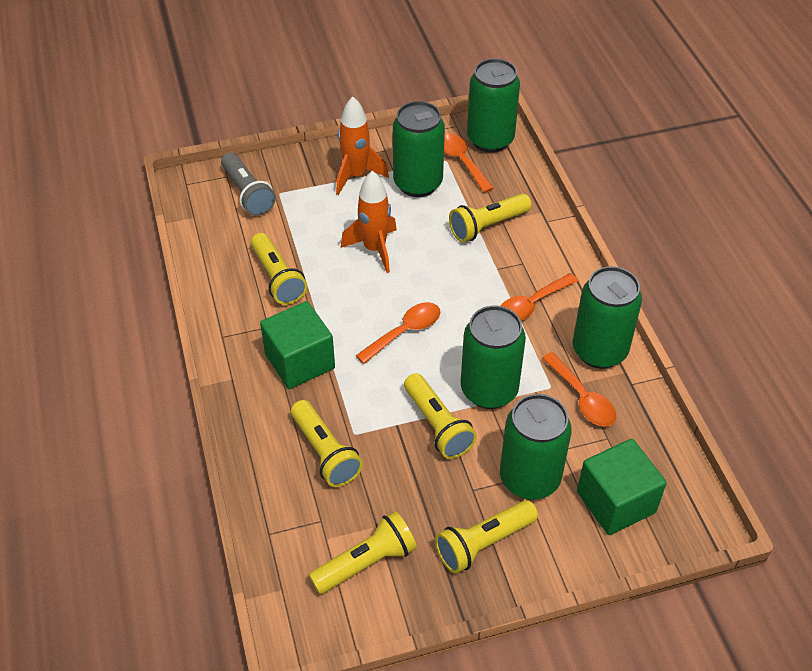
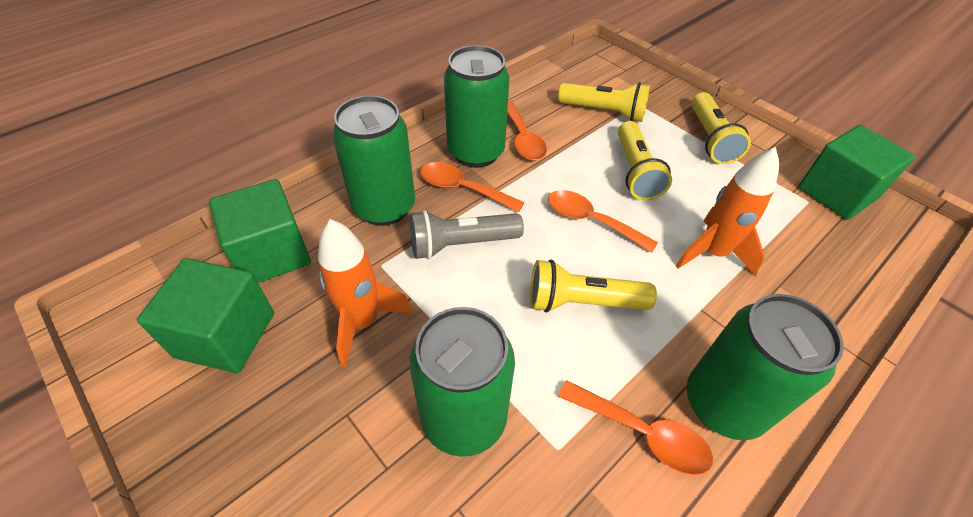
green can: [393,101,445,197] [461,306,526,409] [467,58,520,153] [500,394,572,500] [573,266,642,369] = 5 -> [332,95,415,226] [409,307,515,457] [444,45,509,168] [687,294,844,440] = 4
green cube: [260,301,335,389] [577,439,667,535] = 2 -> [137,258,274,373] [209,179,311,283] [798,125,915,220] = 3
yellow flashlight: [251,233,307,305] [291,400,363,487] [309,511,417,594] [404,373,477,459] [435,500,538,574] [449,194,531,242] = 6 -> [530,259,657,312] [558,82,650,122] [618,121,672,200] [691,92,751,164] = 4

